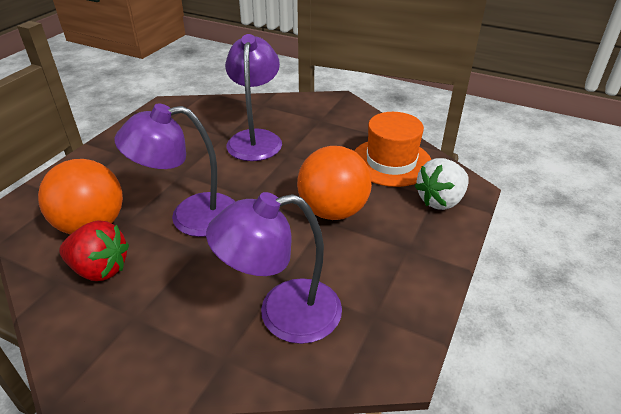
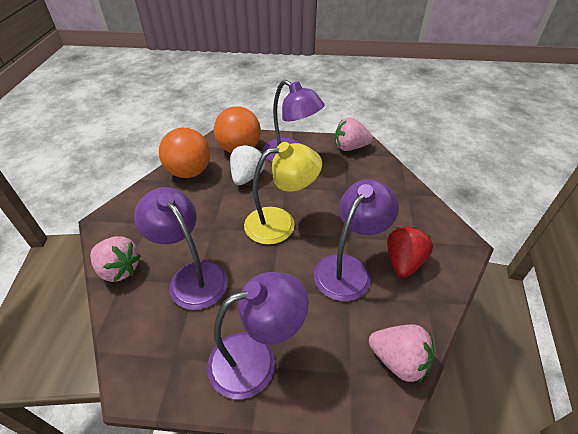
orange hat: [354,112,432,187] = 1 -> none = 0
pink strawberry: none = 0 -> [90,236,141,282] [335,118,373,151] [369,324,434,383] = 3
purple lamp: [115,104,235,237] [206,192,342,344] [225,34,282,161] = 3 -> [134,187,228,310] [207,272,309,399] [263,80,325,162] [314,179,399,301] = 4
yellow lamp: none = 0 -> [244,142,322,245] = 1

